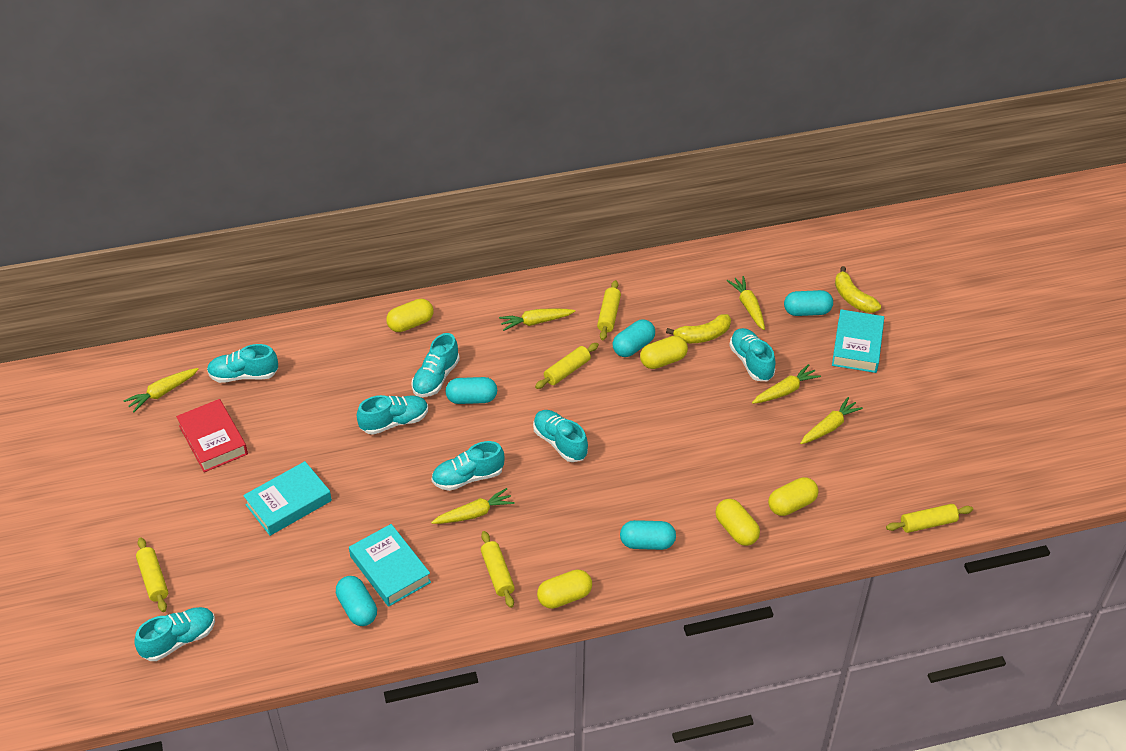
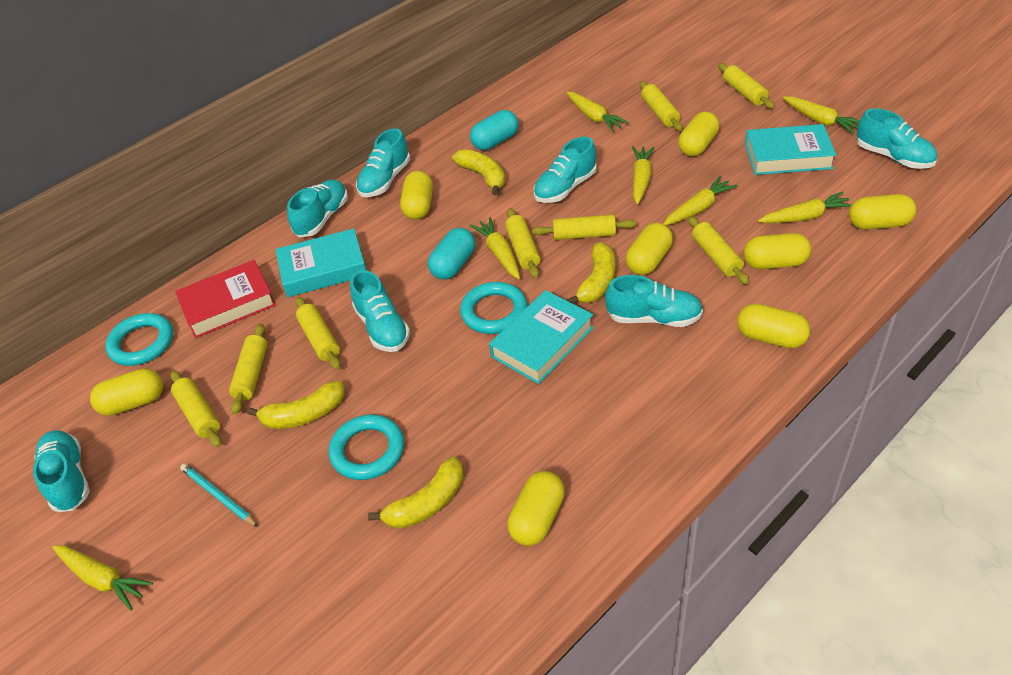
turquoise capsule: [336,576,377,626] [445,377,497,404] [613,319,655,357] [620,520,676,550] [784,290,833,316] = 5 -> [428,228,475,280] [470,110,519,150] = 2
turquoise pencil: none = 0 -> [180,463,258,527] = 1
turquoise ring: none = 0 -> [105,313,173,366] [329,415,404,480] [460,282,528,334] = 3
yellow banana: [666,314,731,343] [835,266,881,313] = 2 -> [247,381,345,429] [368,457,463,529] [452,149,505,195] [567,242,615,304] = 4
yellow capsule: [386,299,433,332] [537,569,592,609] [640,336,688,369] [715,499,760,546] [768,477,819,516] = 5 -> [90,368,163,416] [400,171,433,219] [507,471,565,546] [626,223,673,275] [678,112,719,156] [737,304,810,348] [743,233,812,269] [849,194,916,230] = 8
yellow carrot: [124,368,198,412] [431,488,515,524] [499,308,575,331] [727,276,765,330] [752,364,821,404] [800,397,863,444] = 6 -> [52,545,153,610] [469,217,520,279] [566,92,629,132] [632,146,655,205] [663,176,738,225] [758,191,852,223] [783,96,860,134] = 7
yellow rolling pin: [136,538,168,612] [481,531,515,608] [535,343,599,389] [597,280,621,340] [886,504,973,533] = 5 -> [170,371,221,447] [229,324,267,415] [296,297,341,370] [505,208,540,278] [532,214,637,240] [640,81,683,131] [688,216,749,285] [718,63,775,109] = 8

